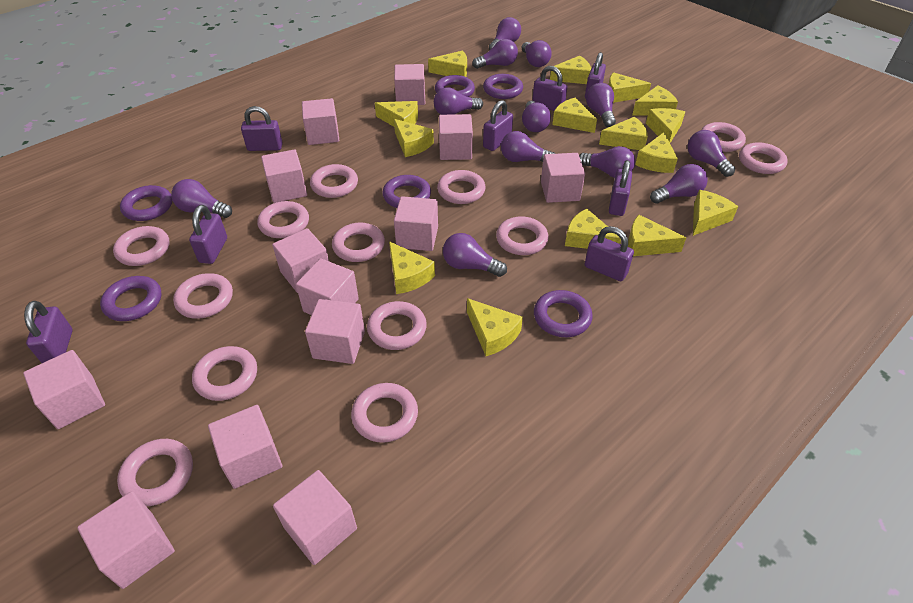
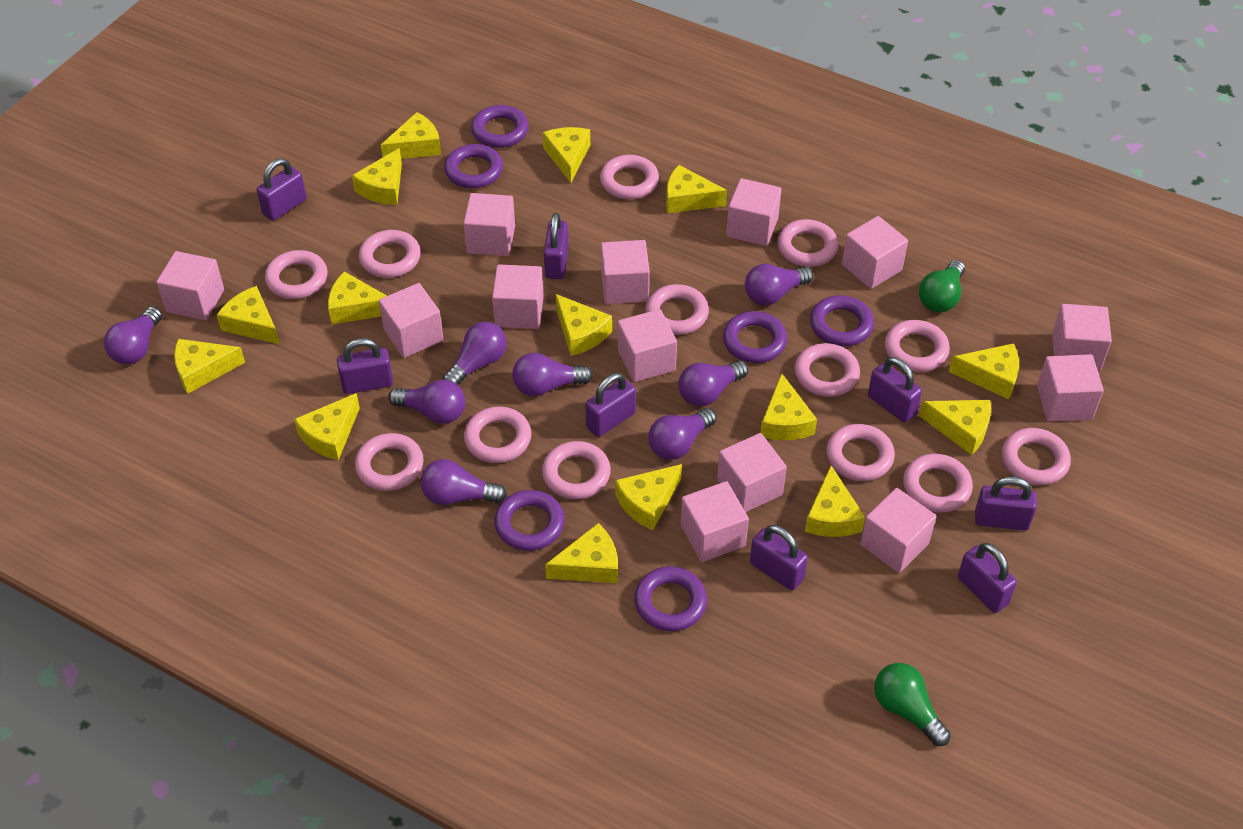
green light bulb: none = 0 -> [874,663,951,746] [919,260,965,312] = 2
purple light bulb: [171,179,232,218] [434,87,483,115] [443,233,507,277] [472,39,518,69] [489,17,521,50] [501,131,555,162] [522,40,552,67] [522,101,551,132] [579,146,635,178] [586,83,616,127] [650,164,708,204] [687,130,735,177] = 12 -> [104,307,162,364] [388,379,465,424] [420,459,507,505] [443,321,507,385] [512,353,593,396] [648,408,717,460] [679,360,748,406] [745,264,813,305] = 8

